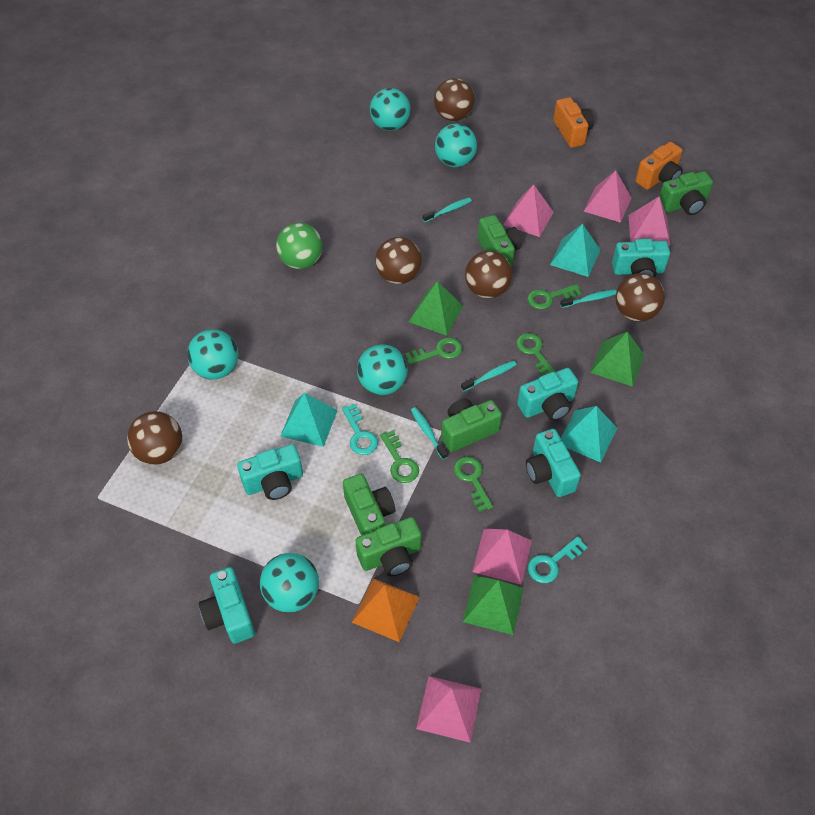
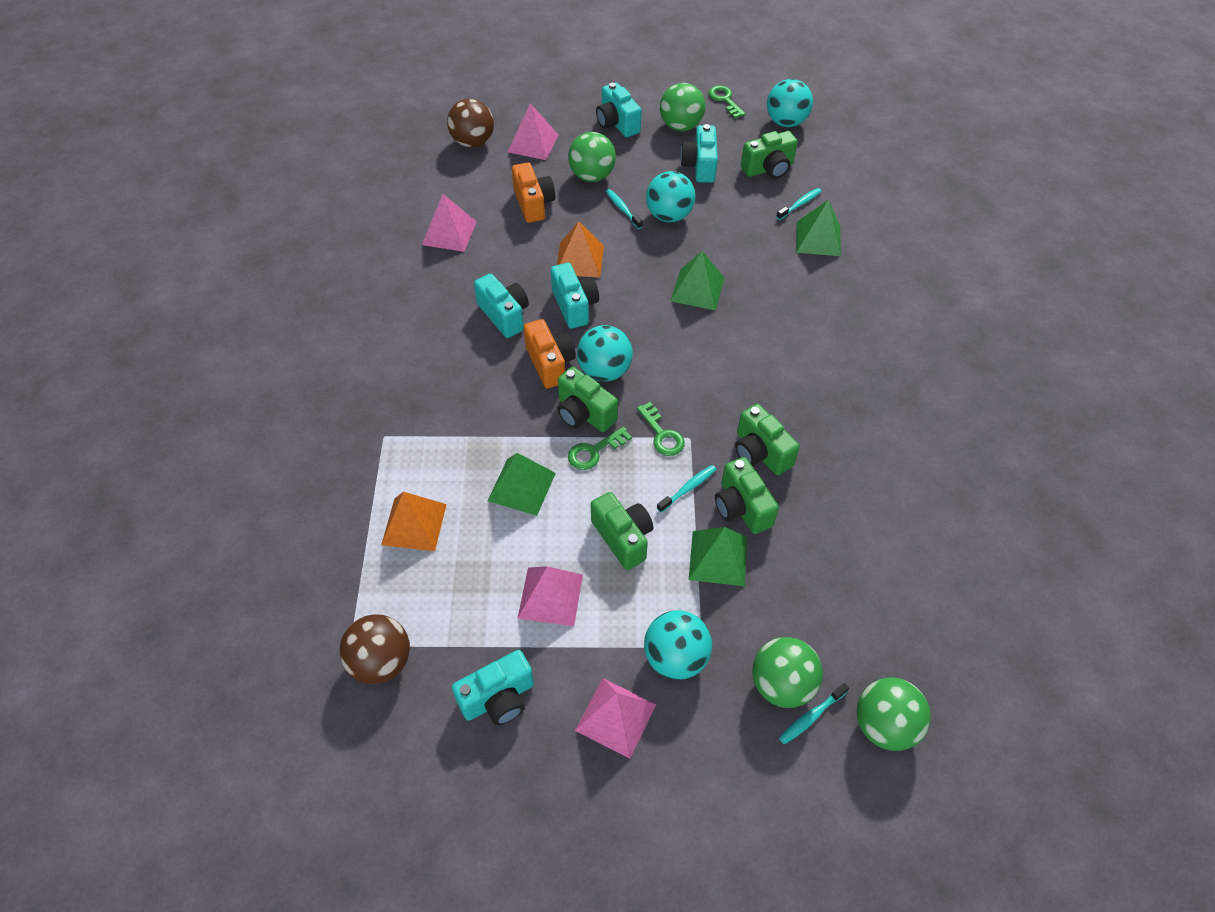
brown ball: [127,411,182,465] [375,237,422,284] [434,78,475,121] [465,251,512,298] [616,273,665,322] = 5 -> [340,615,410,684] [447,99,494,148] = 2
green ball: [276,222,323,269] = 1 -> [568,132,616,182] [660,83,705,131] [752,637,823,708] [857,678,931,751] = 4
green key: [380,430,419,483] [405,337,462,365] [454,456,493,512] [516,333,556,376] [527,284,582,309] = 5 -> [568,427,632,470] [637,402,685,456] [708,85,745,118] = 3
green pyramid: [409,281,463,336] [463,576,524,635] [590,332,645,387] = 3 -> [488,453,556,516] [671,251,724,310] [689,527,747,586] [796,199,841,256] = 4
orange pyramid: [352,578,419,642] = 1 -> [381,492,447,551] [557,221,604,278] = 2
pink pyramid: [416,676,481,743] [472,529,532,585] [504,184,554,237] [584,170,632,223] [628,197,670,246] = 5 -> [422,194,477,252] [508,103,559,160] [517,566,583,626] [575,678,657,759] = 4
turquoise ball: [187,329,238,380] [260,553,319,613] [357,344,408,395] [370,88,411,131] [435,124,477,167] = 5 -> [577,325,633,381] [644,610,712,680] [646,171,695,222] [767,79,813,127] = 4
turquoise key: [342,404,378,455] [528,536,588,583] = 2 -> none = 0
turquoise pyramid: [280,393,338,447] [550,224,600,277] [561,406,617,463] = 3 -> none = 0

